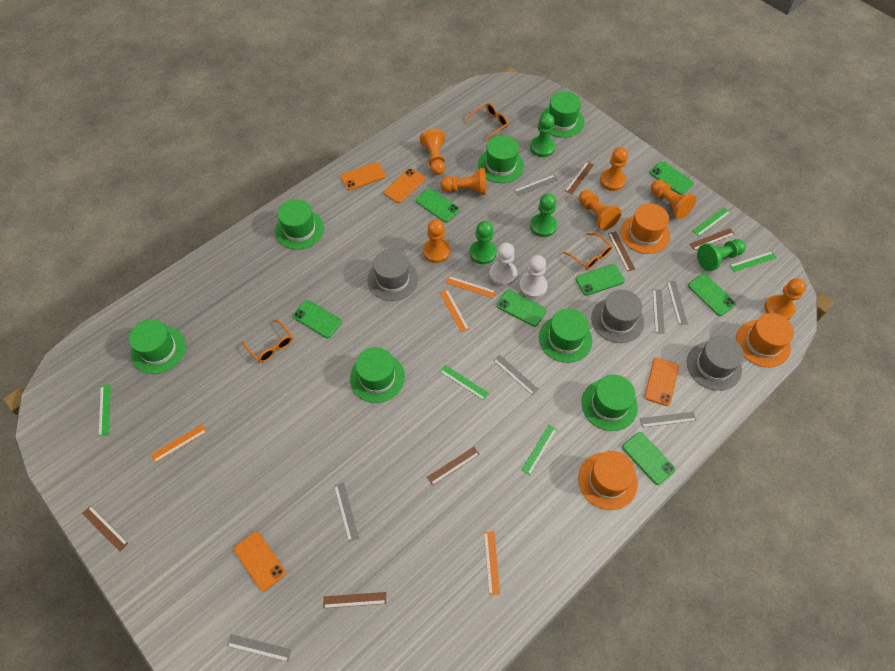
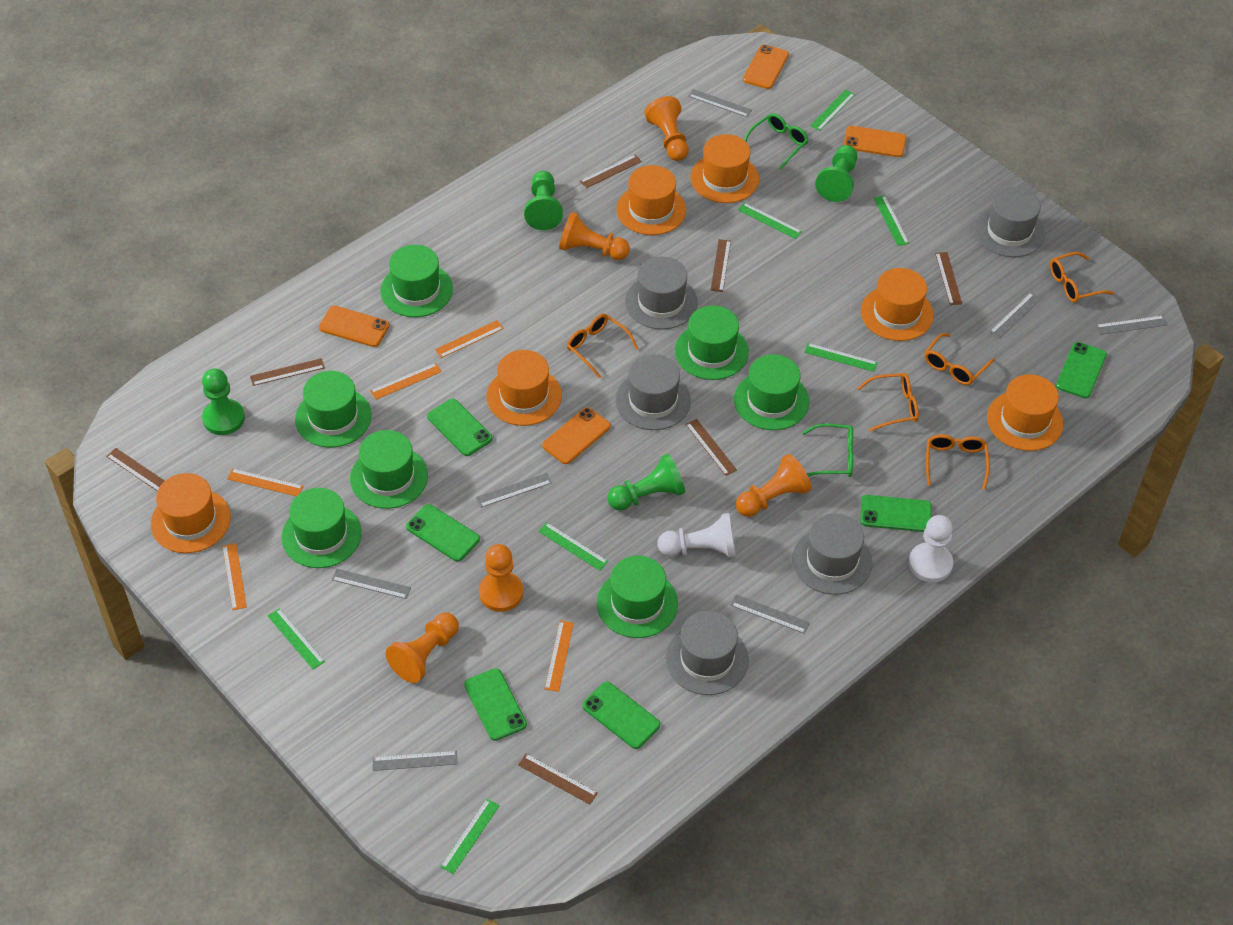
brown ruler: [82,505,128,552] [323,592,386,608] [427,447,480,485] [565,162,594,194] [608,231,635,272] [690,228,735,250] = 6 -> [106,448,165,491] [250,358,325,386] [518,754,598,805] [580,154,642,188] [686,419,737,476] [710,239,731,292] [935,252,962,305] = 7
green glasses: none = 0 -> [744,113,809,170] [802,423,853,477] = 2
green phone: [293,300,342,338] [416,188,460,222] [497,290,547,327] [576,264,625,296] [622,432,676,485] [650,161,694,195] [688,274,736,316] = 7 -> [406,504,480,562] [427,399,493,456] [464,668,527,741] [582,682,660,749] [860,495,932,532] [1056,342,1107,398] = 6
green ruler: [99,385,111,436] [440,365,489,400] [521,425,557,475] [693,208,731,236] [730,251,777,272] = 5 -> [268,608,325,669] [440,799,500,874] [538,522,608,571] [738,203,802,239] [804,343,878,372] [810,90,855,131] [874,195,909,246] = 7
grey hat: [367,249,418,301] [591,290,644,343] [687,335,744,391] = 3 -> [615,354,691,430] [625,257,697,329] [666,611,749,695] [792,514,872,595] [975,187,1045,257] = 5
orange glasses: [242,320,293,363] [466,103,508,142] [563,233,612,270] = 3 -> [567,314,638,378] [857,373,919,431] [925,333,995,385] [926,434,990,489] [1050,252,1114,302] = 5
orange hat: [578,451,638,510] [621,203,670,254] [736,313,794,367] = 3 -> [151,473,231,553] [486,350,562,426] [616,165,686,235] [690,134,759,203] [861,268,934,341] [987,374,1063,451] = 6
orange pawn: [420,129,445,175] [423,219,450,263] [441,168,487,195] [579,190,621,230] [600,147,628,191] [651,180,696,219] [765,278,806,320] = 7 -> [386,613,459,683] [479,544,523,612] [559,212,630,260] [644,96,689,161] [736,454,811,517] = 5
orange ruler: [151,424,207,462] [440,289,469,332] [446,276,496,298] [484,531,500,595] = 4 -> [222,543,247,610] [227,468,303,496] [370,363,442,400] [435,320,504,358] [545,621,574,692] = 5

